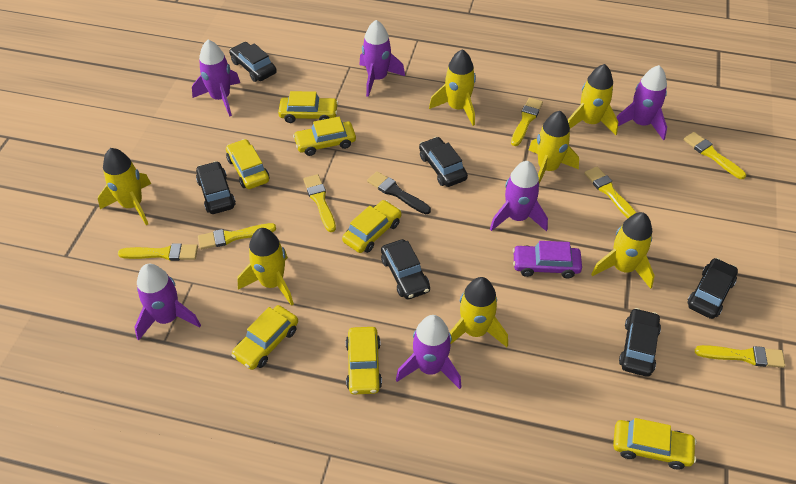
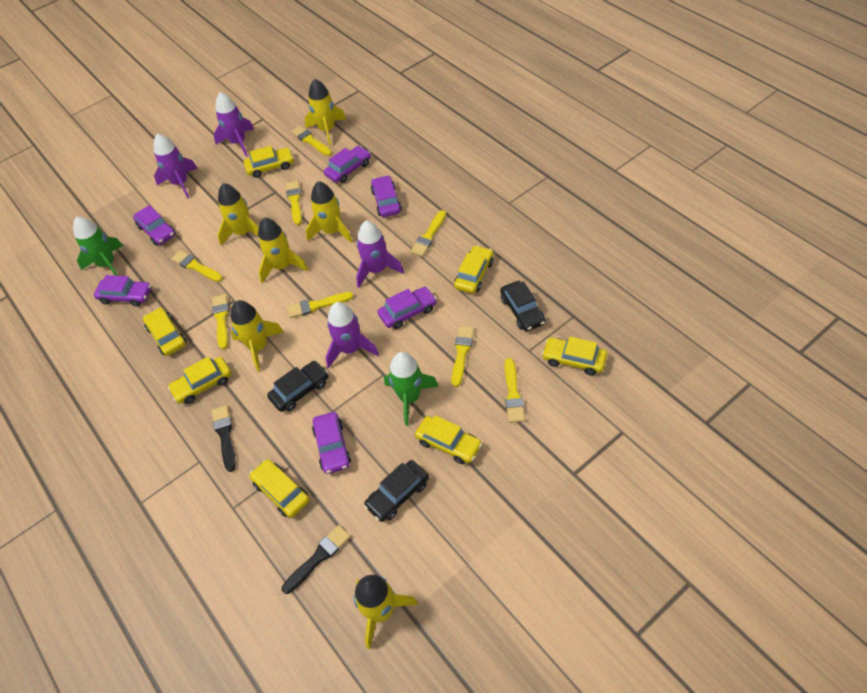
black brush: [367,171,431,214] = 1 -> [212,405,236,472] [282,525,351,594] = 2
black car: [196,161,236,214] [229,42,277,82] [381,239,430,299] [419,137,468,187] [619,308,661,377] [687,258,738,319] = 6 -> [267,361,328,412] [364,460,429,522] [500,281,546,331] = 3
green rocket: none = 0 -> [73,217,123,276] [384,352,439,426] = 2
purple car: [513,241,582,278] = 1 -> [94,275,152,307] [133,205,176,245] [312,412,351,474] [324,146,371,183] [371,175,402,217] [378,287,437,329] = 6
purple rocket: [134,264,201,341] [192,40,240,117] [359,20,405,97] [396,315,462,389] [490,161,548,231] [617,65,667,140] = 6 -> [154,134,198,198] [213,92,254,157] [326,302,379,368] [356,220,404,288] = 4
yellow brush: [118,243,198,261] [198,223,276,250] [303,174,336,232] [511,97,543,146] [584,167,636,218] [684,132,746,179] [695,345,785,368] = 7 -> [171,250,223,282] [212,294,229,350] [286,181,302,225] [287,292,354,318] [291,126,332,156] [410,210,446,257] [451,326,474,387] [505,358,525,423] = 8
yellow rocket: [98,148,151,225] [237,228,294,306] [429,49,476,126] [450,277,508,347] [529,111,579,184] [568,64,618,135] [591,212,655,289] = 7 -> [217,183,259,246] [231,300,284,372] [258,218,308,283] [304,79,346,146] [306,181,353,243] [354,575,418,649] = 6

